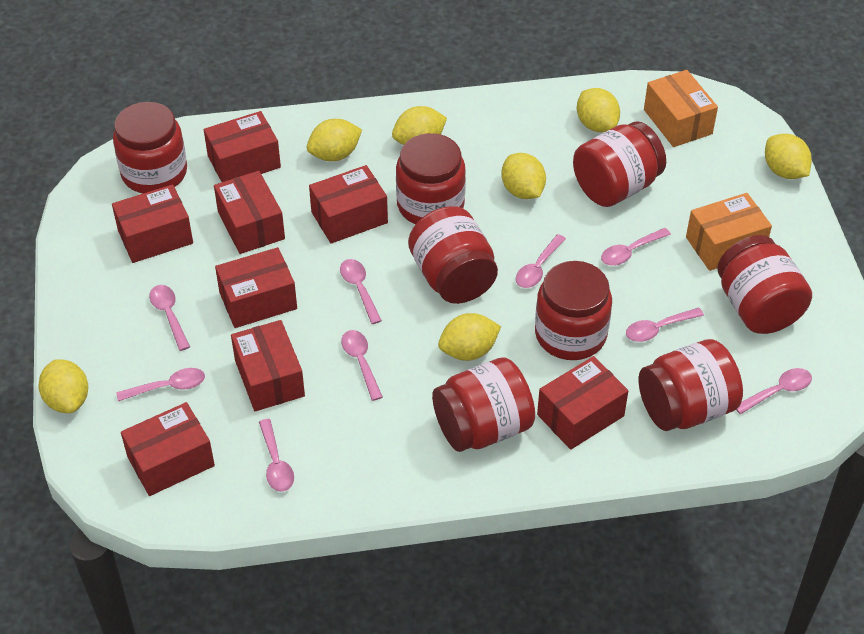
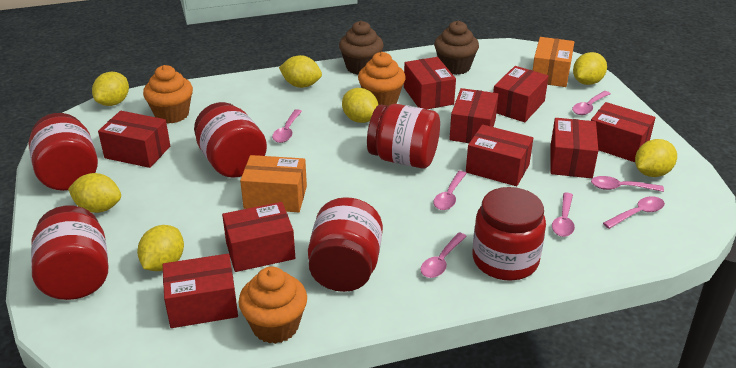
brown cupcake: none = 0 -> [339,21,384,75] [434,21,479,75] = 2
orange cupcake: none = 0 -> [143,65,193,124] [239,267,307,344] [358,52,406,106] = 3
pink spoon: [116,368,205,401] [149,285,190,351] [259,419,294,492] [340,259,382,324] [341,330,383,401] [516,234,566,288] [601,228,671,266] [626,308,704,342] [736,368,812,414] = 9 -> [272,109,302,143] [420,233,467,278] [434,171,467,210] [552,192,575,237] [572,91,611,115] [591,176,664,192] [603,196,665,229] = 7
red box: [112,184,193,263] [121,402,215,496] [204,111,281,182] [214,171,285,254] [215,247,297,328] [231,320,305,411] [309,165,388,244] [537,356,629,450] = 8 -> [98,111,170,168] [163,254,238,328] [222,202,295,272] [404,57,456,109] [449,88,498,143] [466,125,533,186] [493,66,549,122] [551,118,598,178] [591,102,656,162] = 9
red jar: [113,102,187,193] [396,133,466,224] [408,206,498,304] [432,357,535,452] [535,261,612,360] [573,121,666,207] [639,339,743,431] [717,235,812,334] = 8 -> [29,113,98,191] [31,206,109,300] [194,102,267,178] [308,197,383,292] [367,104,440,169] [472,187,546,281] = 6

